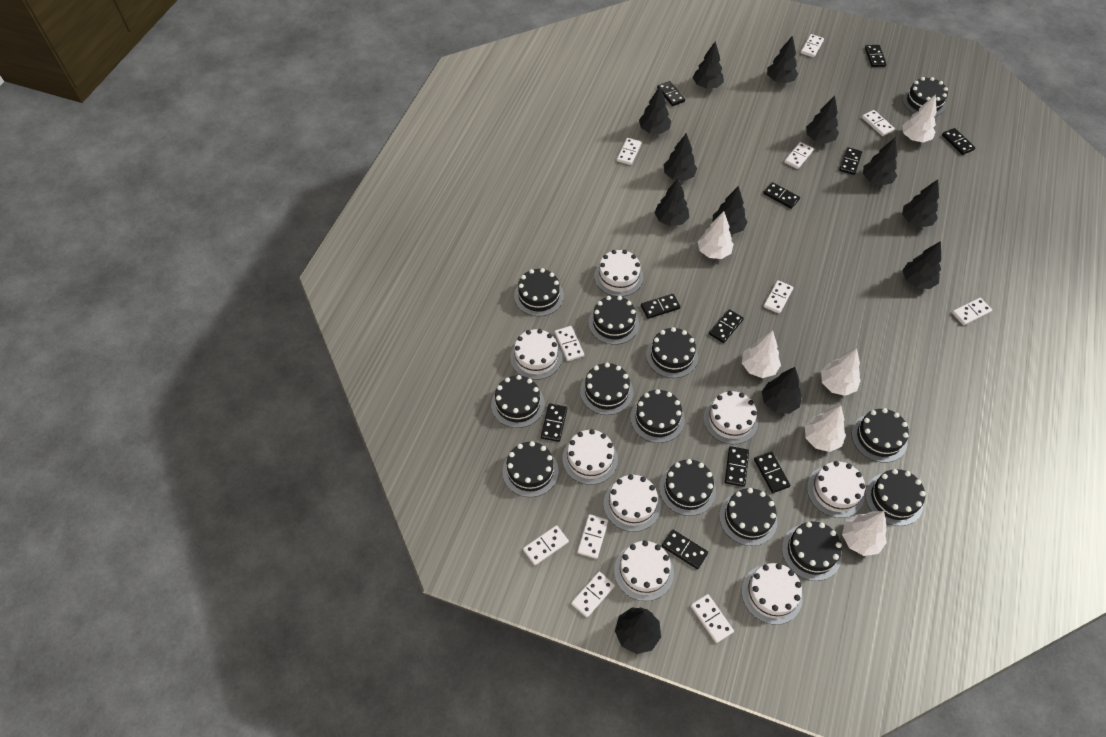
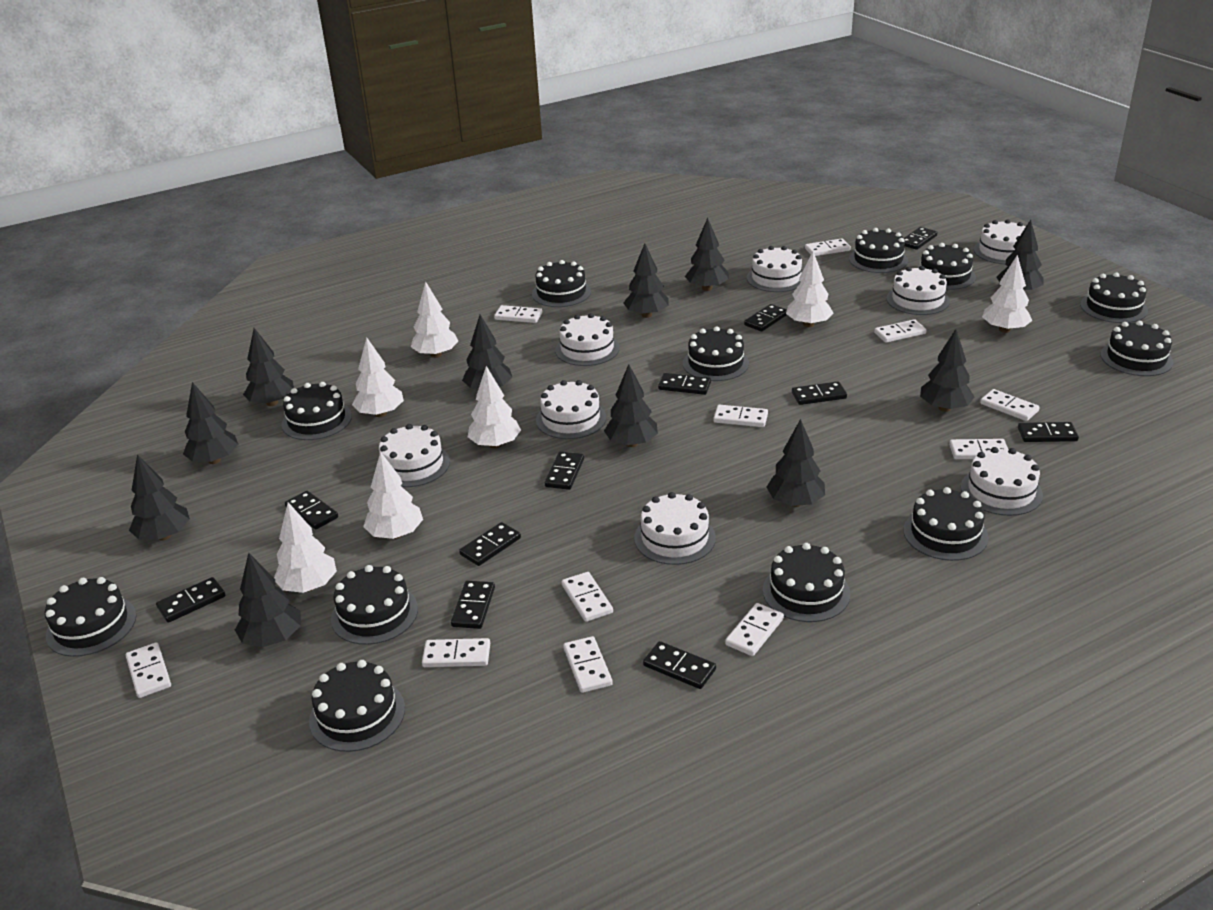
black cake: [491,375,545,428] [502,441,559,497] [514,268,564,316] [580,363,633,415] [589,296,639,345] [630,389,685,443] [646,327,698,378] [659,459,716,516] [719,488,778,546] [782,522,842,581] [852,408,909,463] [865,469,926,526] [903,77,948,117] = 13 -> [45,577,136,657] [281,382,352,440] [309,660,405,752] [331,565,418,645] [532,260,591,307] [683,326,749,381] [763,543,850,622] [849,228,908,273] [904,487,988,561] [918,243,976,290] [1080,272,1148,323] [1101,321,1173,376] = 12
black tree: [615,607,661,654] [639,86,671,134] [655,178,689,226] [664,133,697,181] [693,41,724,89] [713,186,747,234] [762,367,802,414] [767,35,798,83] [806,95,839,143] [863,137,897,185] [902,179,939,227] [902,241,941,289] = 12 -> [129,454,190,541] [183,382,238,464] [235,553,301,647] [243,328,294,406] [462,315,512,389] [604,364,658,447] [623,243,668,318] [685,218,729,291] [767,419,825,507] [920,329,975,412] [996,220,1043,290] = 11
white tree: [698,211,734,259] [742,330,781,378] [805,405,846,452] [821,348,861,396] [842,511,887,556] [902,94,937,142] = 6 -> [274,502,337,593] [352,337,404,417] [363,451,423,539] [411,281,458,358] [468,366,521,448] [786,252,834,327] [982,255,1032,333] = 7

